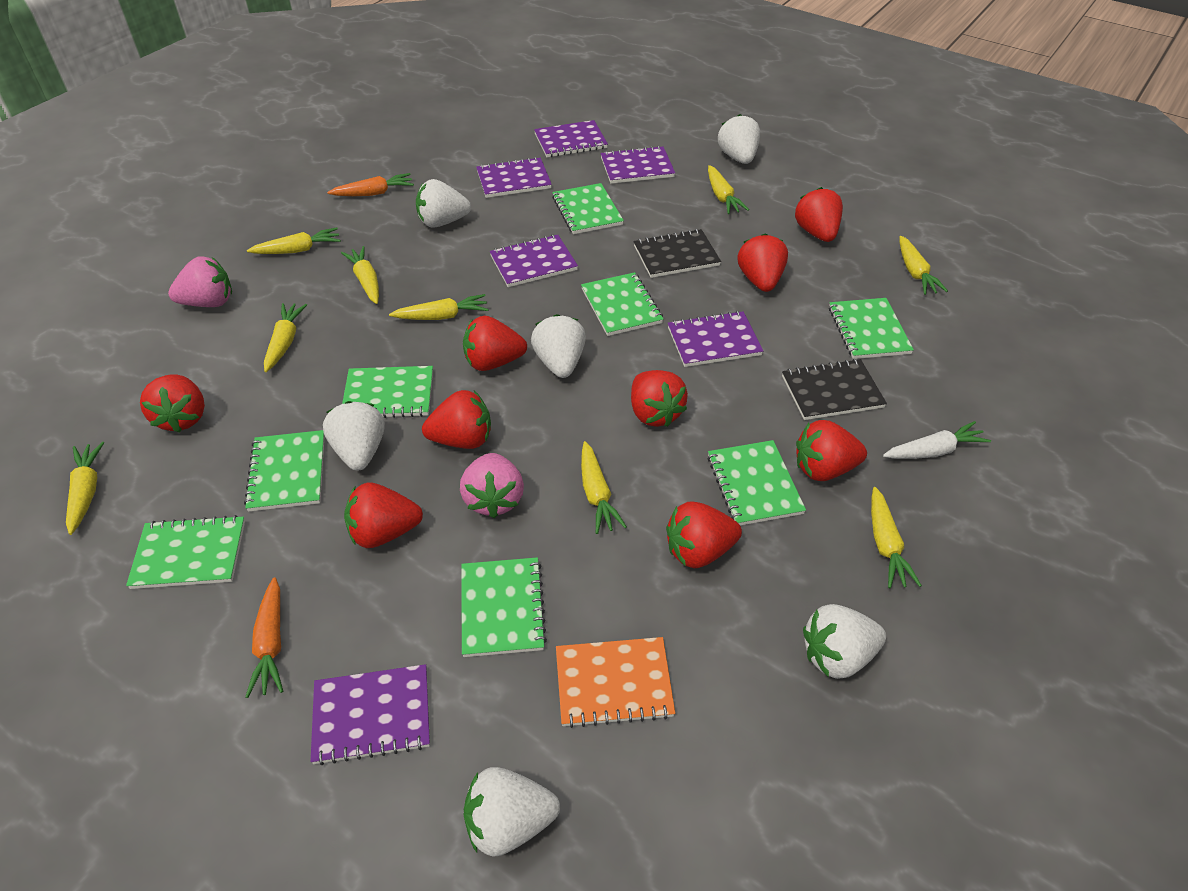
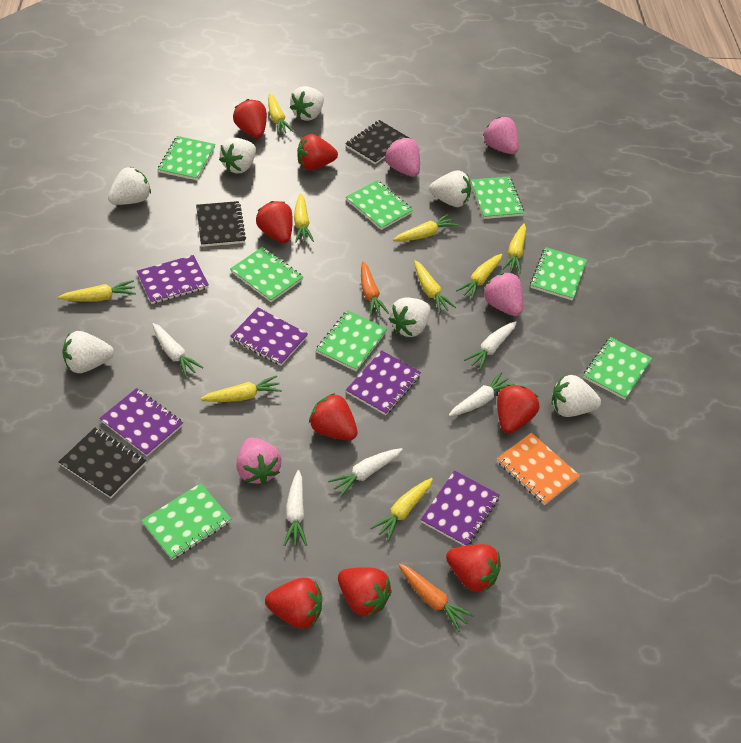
black notebook: [633,229,721,278] [782,359,887,420] = 2 -> [59,428,146,498] [196,201,246,247] [345,120,409,164] = 3
pink strawberry: [168,256,232,307] [460,453,524,518] = 2 -> [236,437,282,485] [385,138,420,177] [483,117,519,154] [483,272,523,316] = 4
purple notebook: [310,664,430,765] [476,157,552,198] [490,234,578,287] [534,120,608,157] [601,146,675,184] [668,311,763,367] = 6 -> [99,388,183,456] [137,255,209,304] [230,308,308,366] [346,350,421,415] [421,471,500,546] = 5
red strawberry: [140,374,205,433] [344,483,423,548] [422,390,491,449] [463,316,527,371] [631,370,688,427] [666,501,742,568] [738,233,788,292] [795,187,843,242] [796,420,867,481] = 9 -> [233,99,267,138] [256,201,293,243] [265,578,322,629] [297,134,338,170] [309,393,358,440] [338,567,392,617] [446,544,501,593] [497,384,539,434] = 8
white carrot: [883,421,991,459] = 1 -> [153,323,204,378] [284,470,307,546] [328,448,403,497] [449,372,515,416] [464,321,517,370] = 5
white strawberry: [323,401,385,471] [416,179,471,228] [463,767,560,857] [531,314,586,378] [718,114,760,164] [803,604,886,679] = 6 -> [62,331,114,373] [108,167,151,205] [219,138,256,173] [289,86,324,121] [389,297,431,337] [429,170,471,207] [552,375,601,417] = 7

